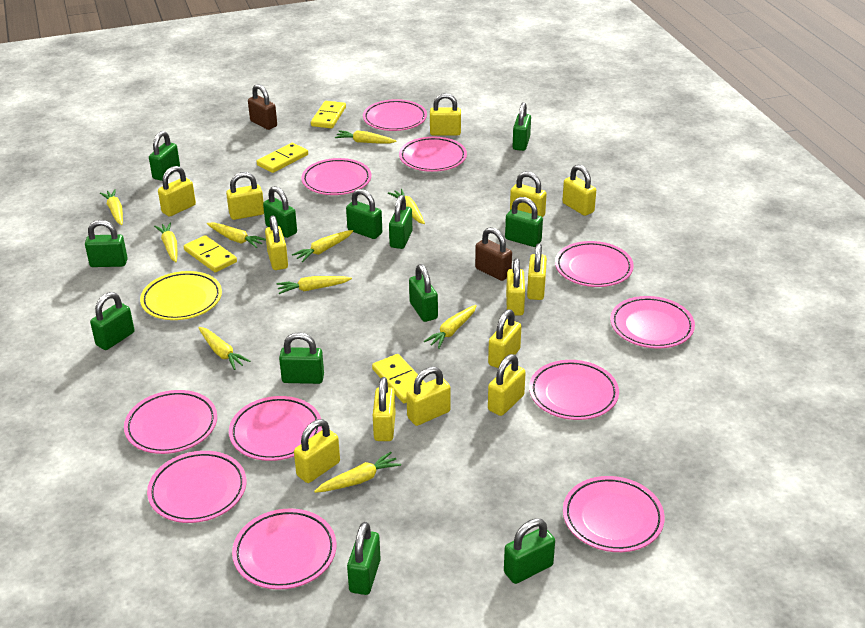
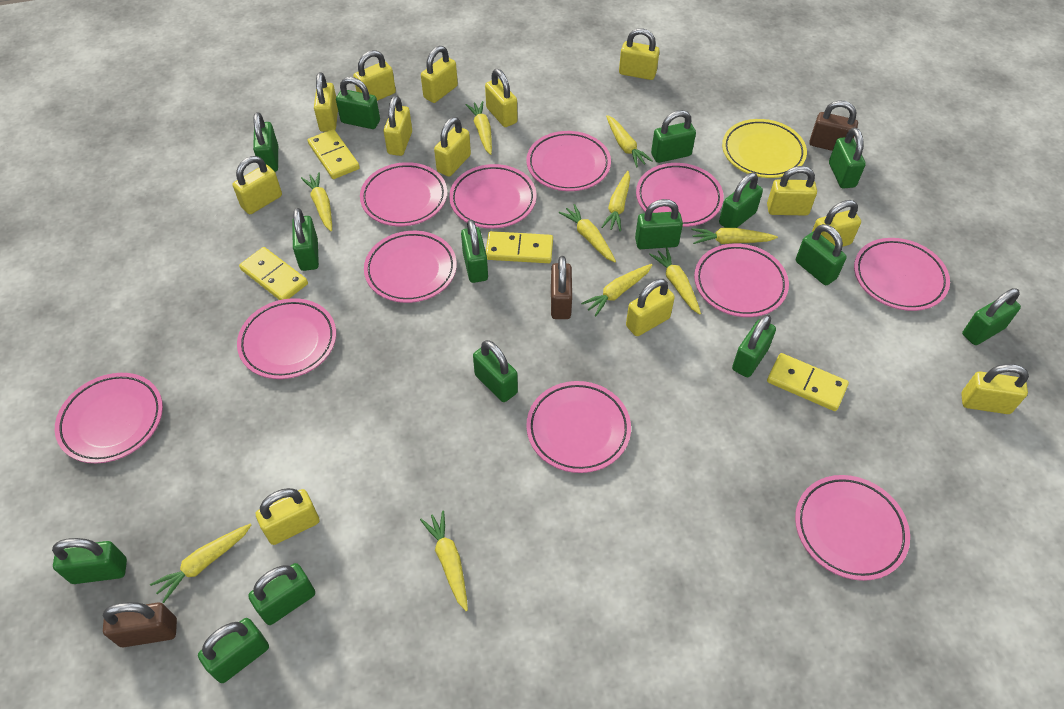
brown padlock: [248,84,277,130] [475,227,512,281] = 2 -> [103,602,177,647] [551,256,572,319] [809,100,858,151] = 3
green padlock: [85,220,128,267] [90,292,135,350] [149,131,180,181] [263,186,297,238] [279,332,324,384] [346,189,382,239] [347,522,381,595] [389,195,412,249] [409,264,438,322] [504,518,555,584] [505,197,543,247] [513,102,531,151] = 12 -> [52,538,127,584] [198,618,269,683] [248,563,315,625] [253,112,278,172] [292,208,319,271] [336,77,380,129] [461,220,488,283] [473,340,518,402] [635,199,683,249] [651,110,696,163] [719,173,763,228] [732,314,776,377] [796,224,847,285] [829,128,866,189] [962,288,1021,345] = 15

